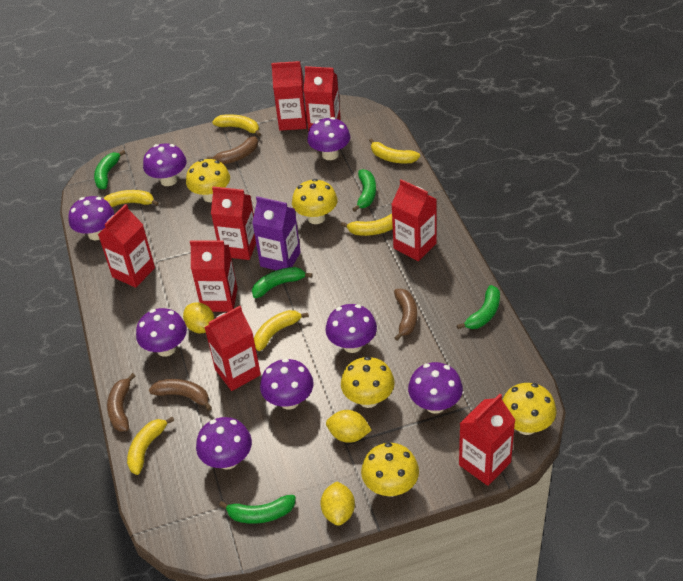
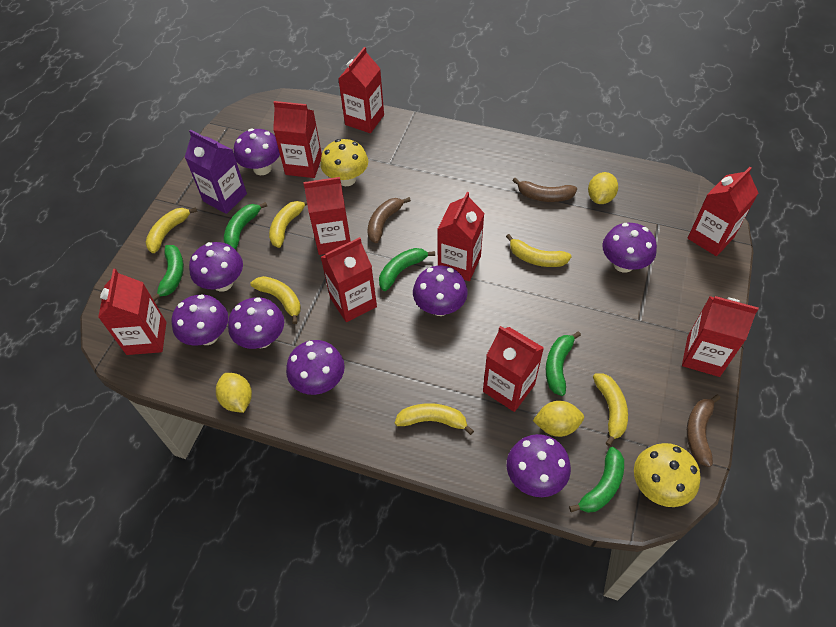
brown banana: [107,373,135,431] [149,379,212,411] [207,136,258,164] [394,289,417,341] = 4 -> [368,197,411,243] [512,178,577,202] [687,395,721,467] = 3
red carton: [98,204,155,288] [190,240,238,312] [204,306,261,391] [211,186,256,260] [271,61,307,131] [304,66,341,132] [391,179,437,261] [459,394,515,486] = 8 -> [98,269,167,355] [273,101,322,178] [303,177,351,255] [321,237,377,322] [338,47,384,133] [437,192,484,281] [483,326,544,412] [682,296,759,377] [688,167,758,256] = 9
yellow mushroom: [186,159,230,202] [292,179,337,224] [341,356,395,408] [361,443,419,497] [502,383,557,435] = 5 -> [320,139,368,186] [634,443,701,507] = 2

